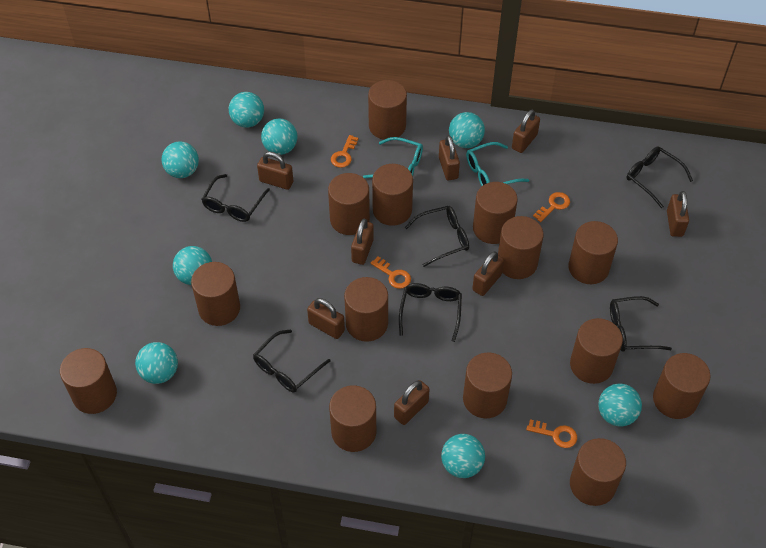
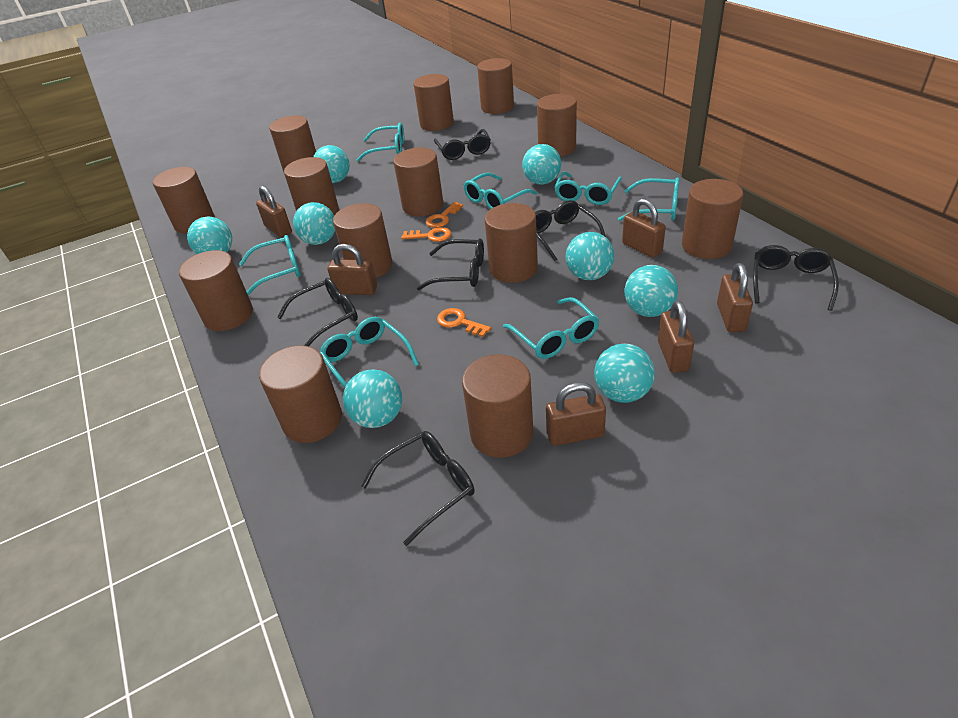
brown cylinder: [60,348,117,414] [191,262,240,326] [328,173,370,235] [329,385,376,452] [344,277,388,342] [368,80,407,140] [372,164,413,226] [463,353,512,418] [473,182,518,244] [498,216,544,279] [568,221,618,284] [570,318,623,384] [570,438,626,506] [653,353,711,419] = 14 -> [153,167,215,234] [179,250,253,331] [259,345,342,443] [269,116,316,172] [284,157,339,215] [333,203,393,278] [393,148,443,216] [414,74,454,131] [462,354,534,458] [477,58,514,114] [485,203,538,283] [537,94,577,157] [682,179,743,259] = 13
brown padlock: [257,152,293,190] [307,298,345,339] [351,219,374,265] [394,380,430,425] [439,135,460,180] [472,251,504,296] [512,110,540,153] [667,191,689,237] = 8 -> [256,186,292,237] [328,244,377,295] [546,382,606,446] [622,198,666,258] [658,301,694,373] [717,263,753,332] = 6
orange key: [331,135,358,168] [370,257,411,289] [526,419,577,448] [533,192,570,222] = 4 -> [401,227,451,242] [426,202,463,228] [437,308,491,337] = 3
turquoise glasses: [363,137,423,178] [466,142,529,186] = 2 -> [239,235,301,295] [320,317,419,387] [357,123,404,162] [464,173,538,209] [503,297,599,359] [554,171,622,205] [618,178,680,221] = 7

